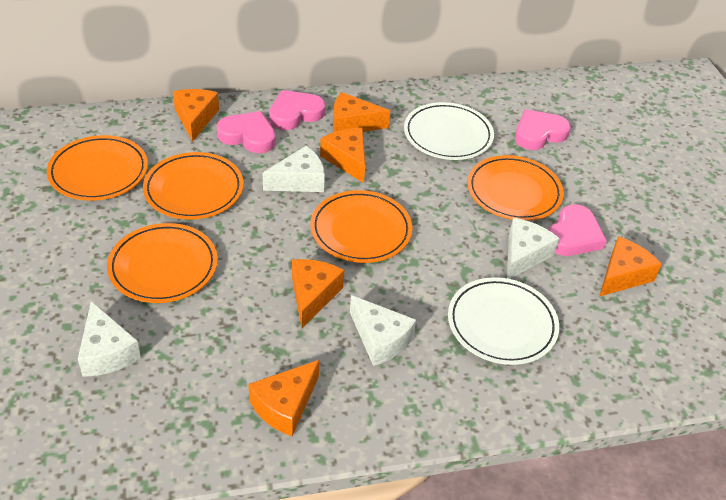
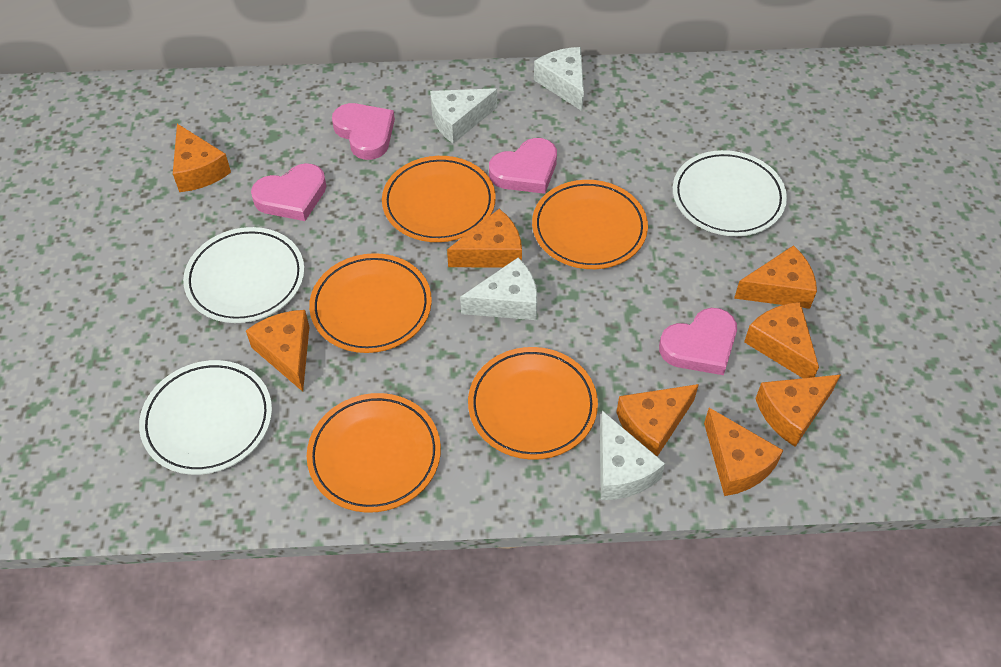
orange cheese: [173,89,219,142] [248,360,320,436] [292,259,344,328] [320,128,365,183] [333,92,390,132] [599,236,662,297] = 6 -> [173,124,231,192] [246,310,309,392] [447,209,522,268] [616,384,699,456] [704,408,783,496] [734,245,817,309] [744,302,819,378] [755,375,840,447] = 8
white plate: [404,102,494,160] [448,277,559,365] = 2 -> [139,360,272,475] [183,227,304,323] [673,150,787,236] = 3

